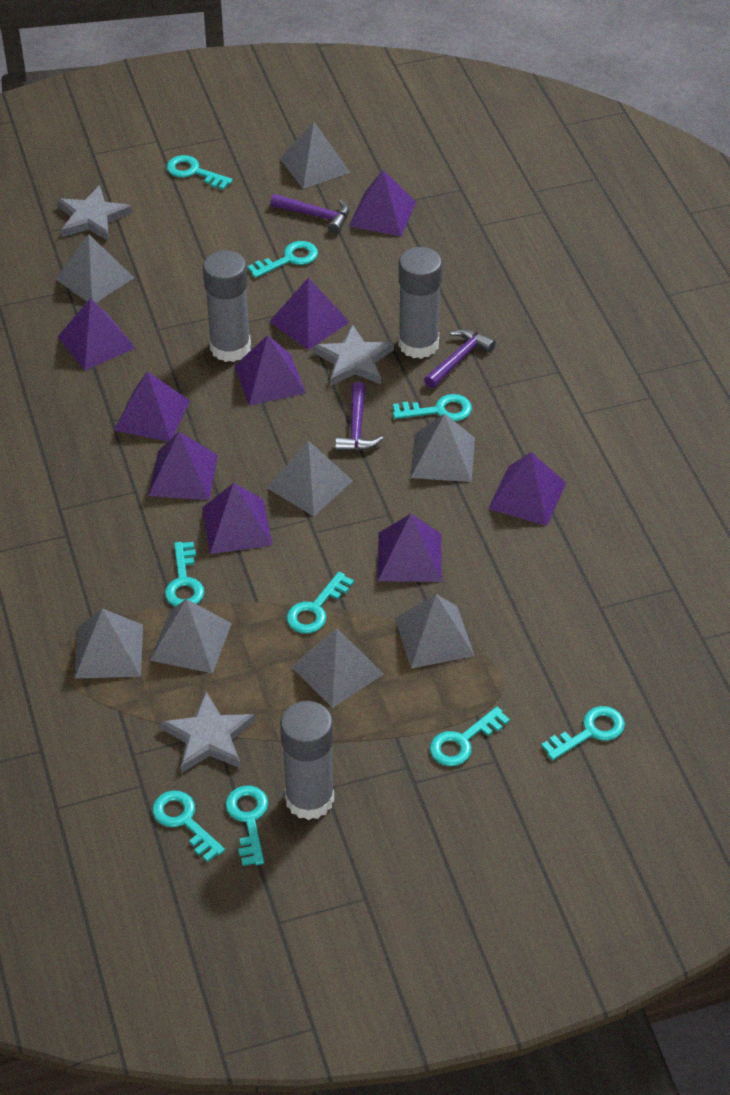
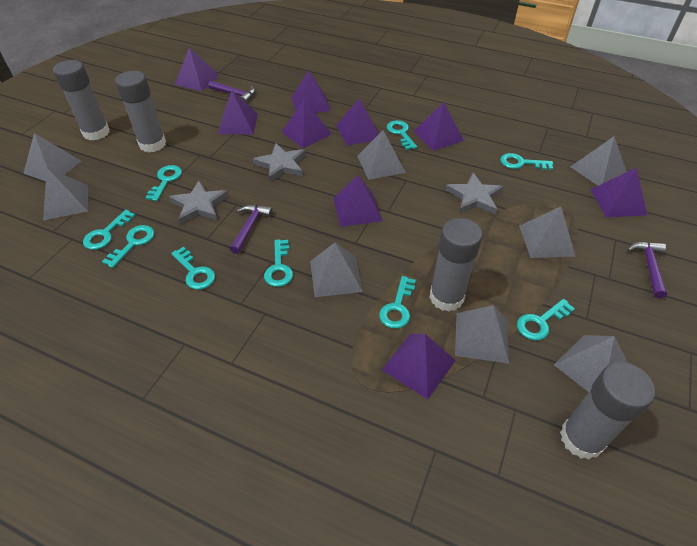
grey glue stick: [203,250,251,362] [280,701,334,820] [398,247,442,359] = 3 -> [53,60,110,140] [115,71,166,152] [429,218,483,312] [560,362,655,460] = 4

